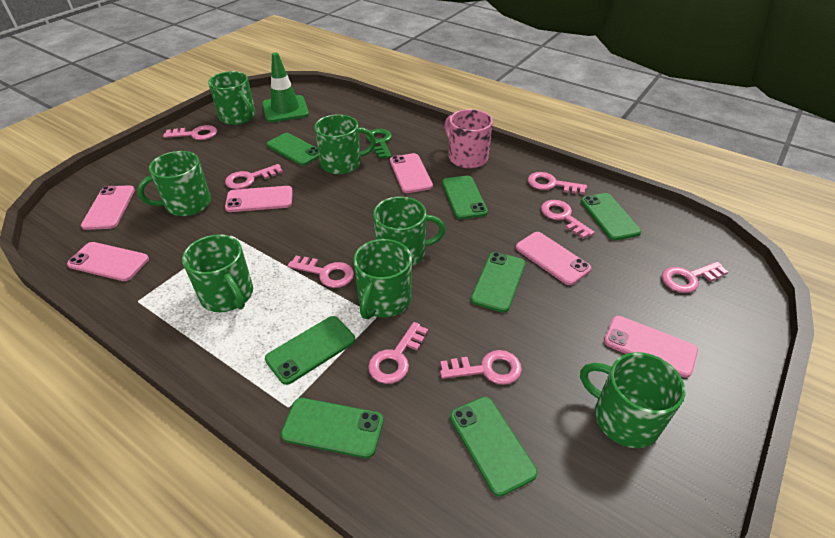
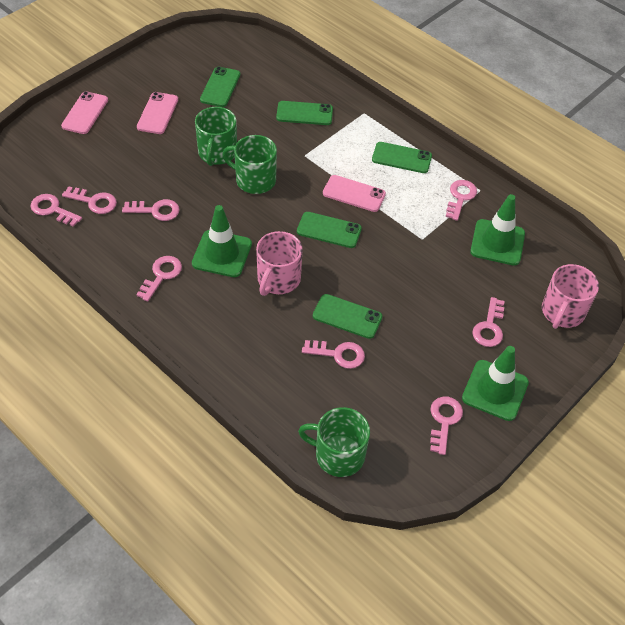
green key: [366,129,392,159] = 1 -> none = 0
green mug: [137,151,211,216] [182,234,253,312] [208,71,255,125] [314,114,376,174] [353,239,412,319] [373,197,445,266] [580,352,685,448] = 7 -> [195,107,237,166] [223,135,277,194] [298,407,370,477] = 3
green phone: [265,316,355,385] [267,133,319,166] [281,398,383,458] [442,176,488,219] [450,397,538,497] [471,252,525,313] [581,193,641,240] = 7 -> [200,67,240,107] [276,101,333,125] [297,212,362,248] [313,294,382,339] [372,142,432,173] = 5
green traffic cone: [262,52,309,122] = 1 -> [192,205,252,277] [462,346,529,421] [470,194,525,266] = 3
pink mug: [445,109,493,168] = 1 -> [256,231,303,296] [542,264,599,329] = 2
pink phone: [67,242,149,281] [81,185,135,230] [225,186,293,212] [390,153,433,193] [516,232,591,285] [604,316,698,378] = 6 -> [61,91,108,134] [137,92,178,134] [323,175,386,212] = 3

